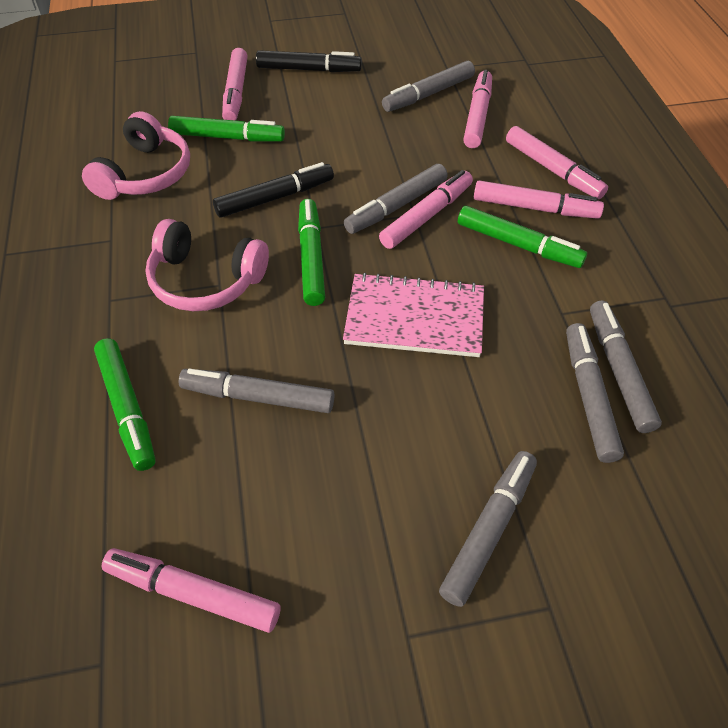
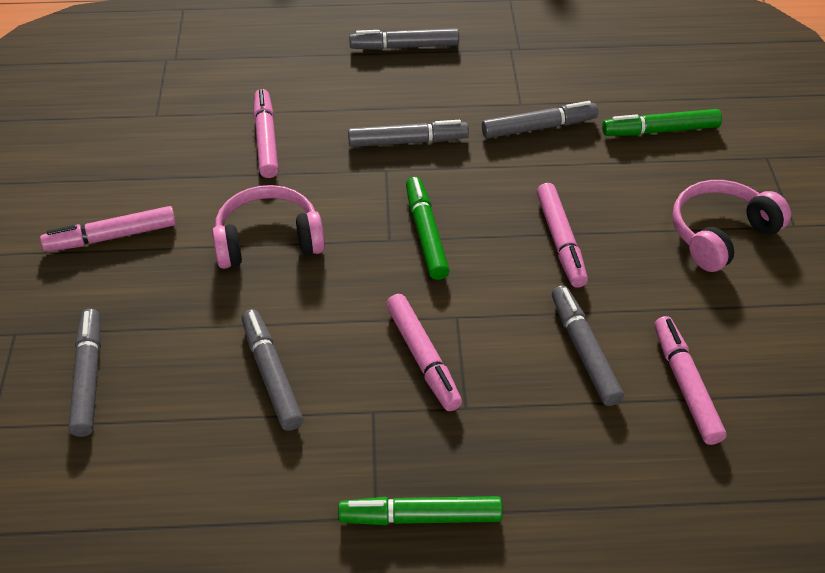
black marker: [213,162,334,218] [256,50,362,72] = 2 -> none = 0
green marker: [94,338,156,471] [168,116,285,141] [298,199,325,306] [458,206,587,268] = 4 -> [338,496,503,525] [406,177,450,280] [602,109,722,136] = 3
pink marker: [102,548,281,633] [222,48,248,121] [379,170,473,249] [463,70,492,148] [474,180,604,219] [506,126,608,199] = 6 -> [40,206,176,252] [253,89,279,178] [386,294,462,411] [537,183,588,288] [654,316,726,445] = 5
pink notebook: [343,272,484,357] = 1 -> none = 0

